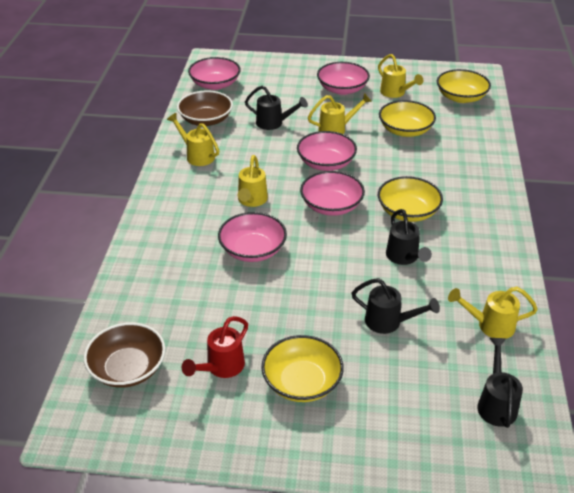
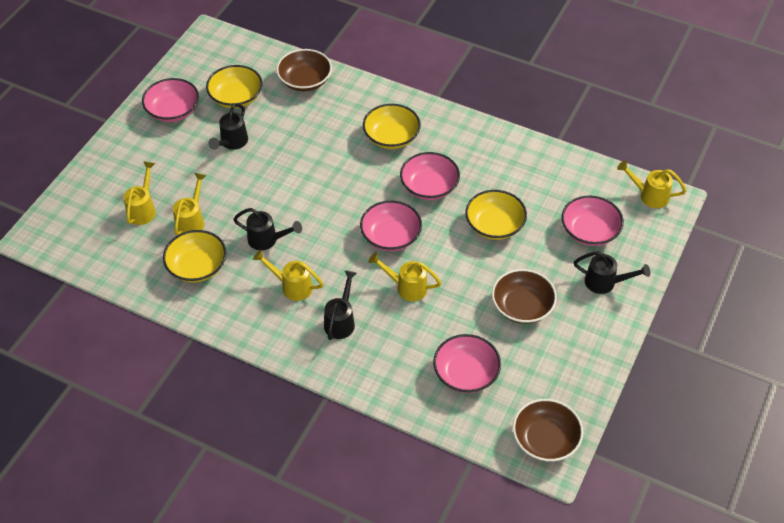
brown bowl: [84,322,165,388] [177,90,233,126] = 2 -> [276,49,332,91] [492,269,557,324] [513,399,583,462] = 3
red watering can: [182,316,248,378] = 1 -> none = 0

